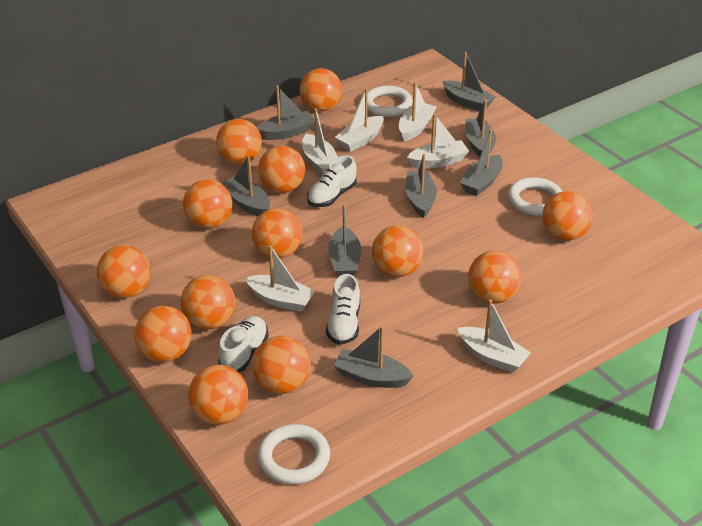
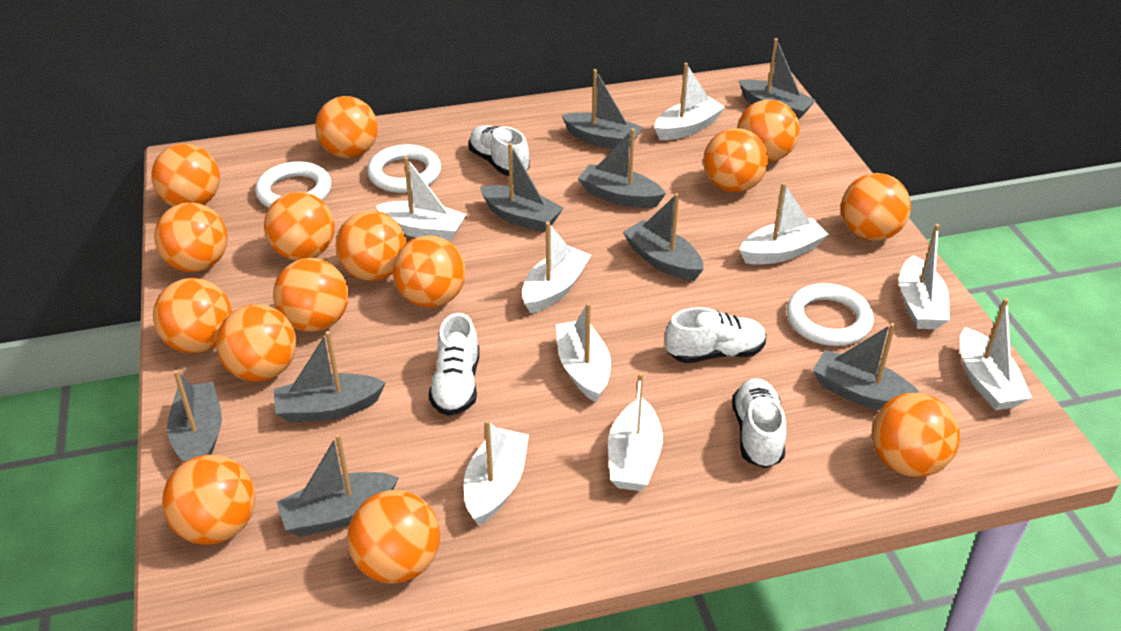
grey boat: [221,156,270,216] [257,85,315,140] [328,204,361,277] [334,326,413,388] [405,154,437,218] [442,52,495,111] [460,129,503,196] [466,99,496,157] = 8 -> [167,370,222,462] [274,331,386,423] [277,433,399,537] [480,143,563,232] [562,69,643,149] [578,128,666,208] [623,193,704,281] [739,38,816,120] [813,323,920,410] = 9
orange ball: [97,245,151,298] [135,306,191,362] [180,275,235,329] [183,179,232,228] [188,365,248,425] [216,119,262,165] [252,208,302,258] [252,336,310,394] [258,146,305,193] [300,68,342,111] [372,225,424,277] [468,251,522,304] [542,191,593,241] = 13 -> [151,144,220,206] [153,278,232,353] [154,203,227,272] [162,455,255,545] [216,304,296,382] [264,192,335,261] [273,258,349,332] [315,96,378,158] [336,211,406,281] [347,490,440,584] [393,235,466,308] [703,128,768,193] [737,99,800,162] [841,173,911,241] [872,393,960,477] = 15
white boat: [245,245,315,312] [302,108,338,175] [335,88,384,152] [399,82,437,141] [407,113,469,169] [457,299,531,373] = 6 -> [376,156,466,242] [464,419,529,525] [522,222,591,314] [556,302,611,402] [608,372,663,491] [654,63,725,140] [739,182,828,265] [899,224,950,329] [960,298,1032,410] = 9
white shoe: [218,316,269,373] [307,156,357,207] [326,274,360,345] = 3 -> [429,313,479,416] [469,125,530,176] [665,307,766,363] [732,378,786,468] = 4

